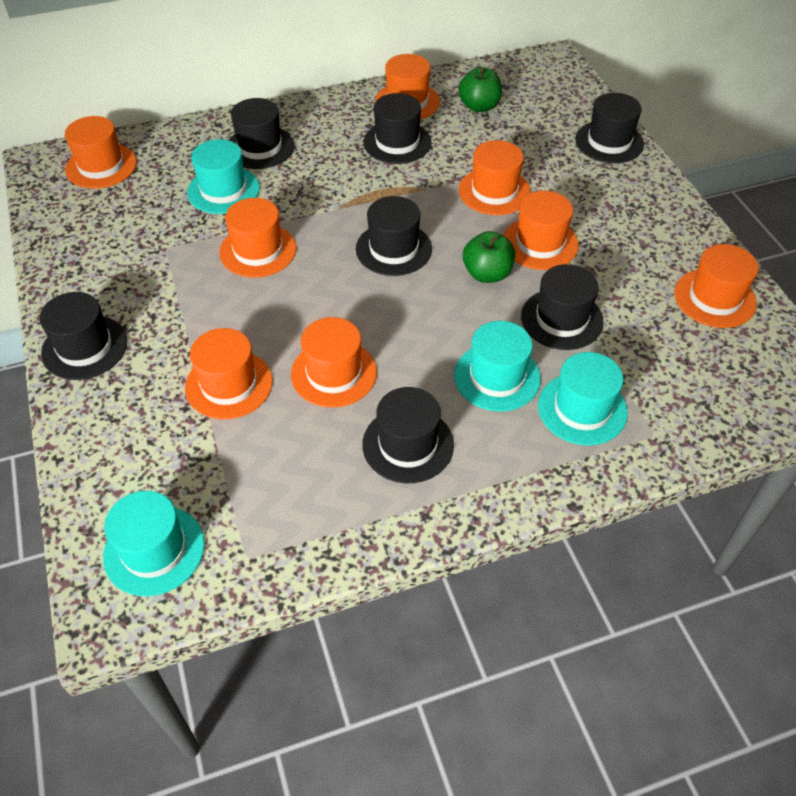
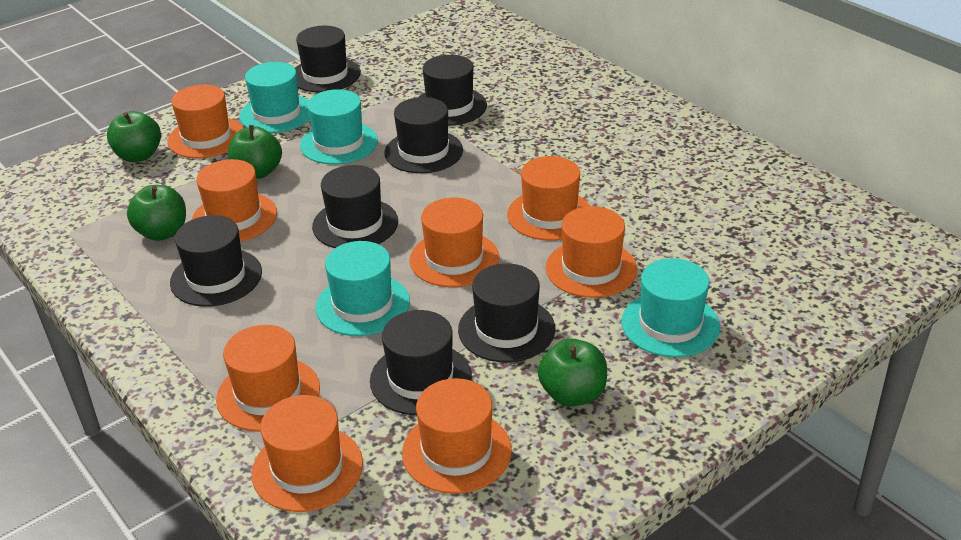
green apple: [458,67,502,112] [463,231,515,283] = 2 -> [107,111,161,162] [127,185,186,241] [228,125,282,179] [538,339,607,407] = 4

